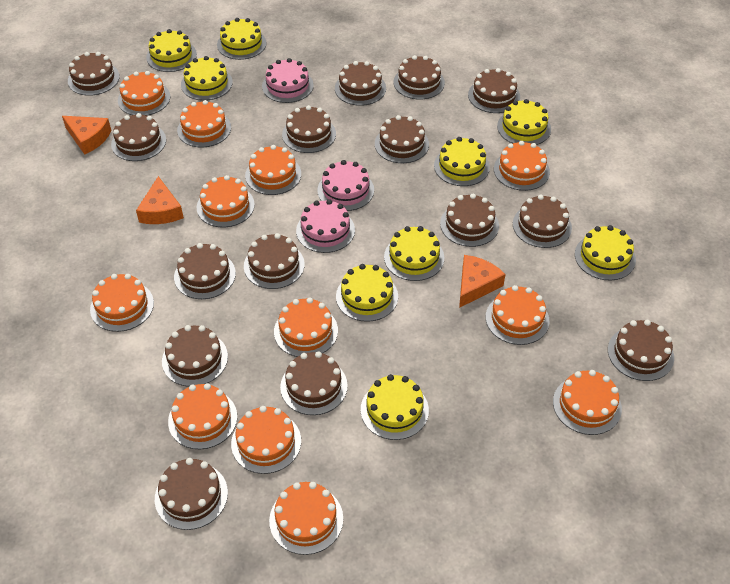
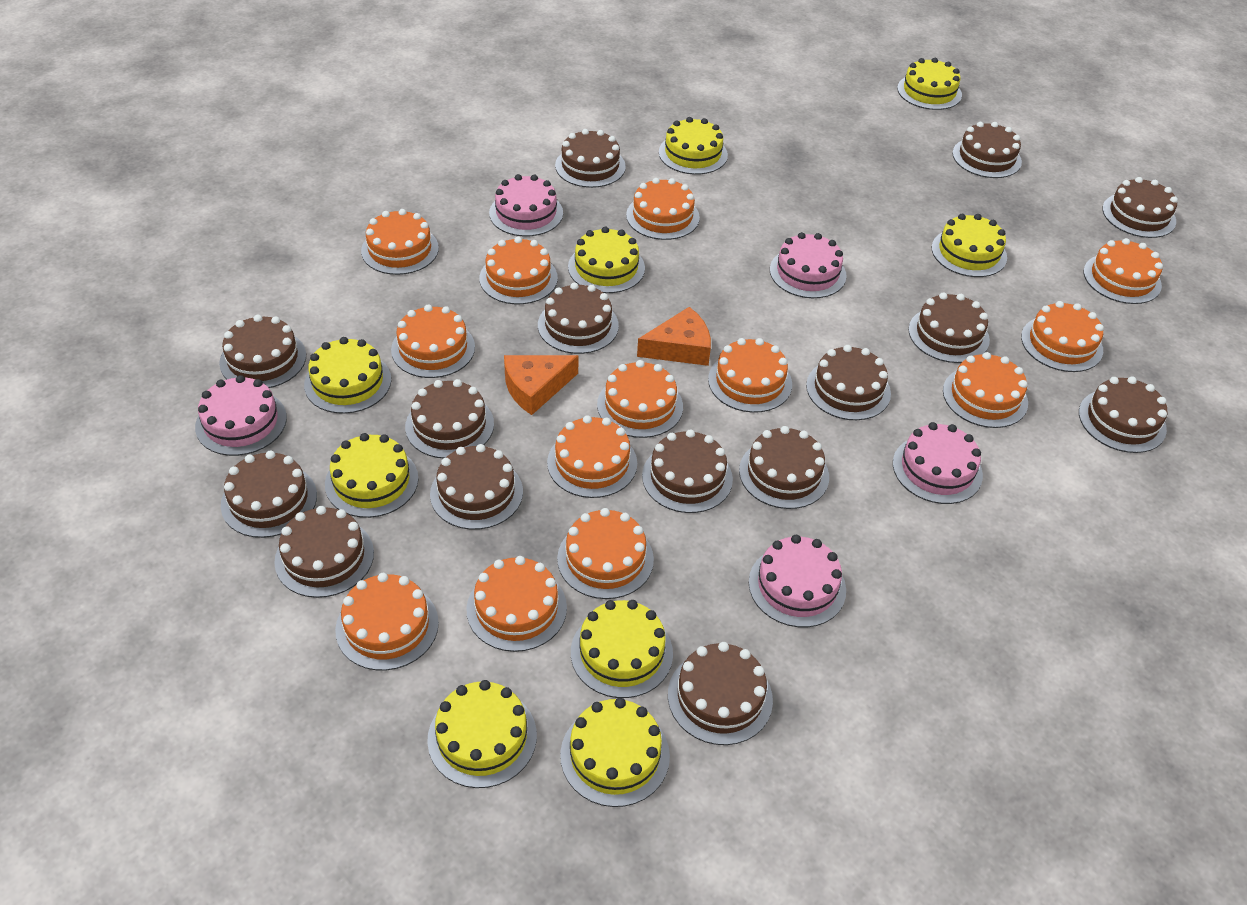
orange cake: [90,274,154,332] [118,71,170,116] [168,383,237,449] [177,100,231,147] [197,175,255,227] [231,406,301,474] [245,145,301,195] [269,482,343,555] [274,298,338,357] [486,285,549,345] [494,141,550,191] [553,370,622,435] = 12 -> [335,573,439,670] [361,209,439,275] [391,305,475,378] [467,556,567,652] [479,237,558,304] [547,415,637,498] [557,508,654,599] [597,360,683,438] [626,178,700,240] [708,338,792,413] [943,352,1028,428] [1021,301,1104,372] [1084,238,1163,304] = 13
orange cheese: [62,116,112,155] [136,176,184,224] [459,255,506,308] = 3 -> [504,355,579,415] [637,307,711,366] = 2
pink cake: [262,58,314,103] [296,199,355,253] [317,160,374,211] = 3 -> [195,375,287,456] [489,174,563,237] [749,535,846,627] [770,232,847,298] [893,422,983,504] = 5

